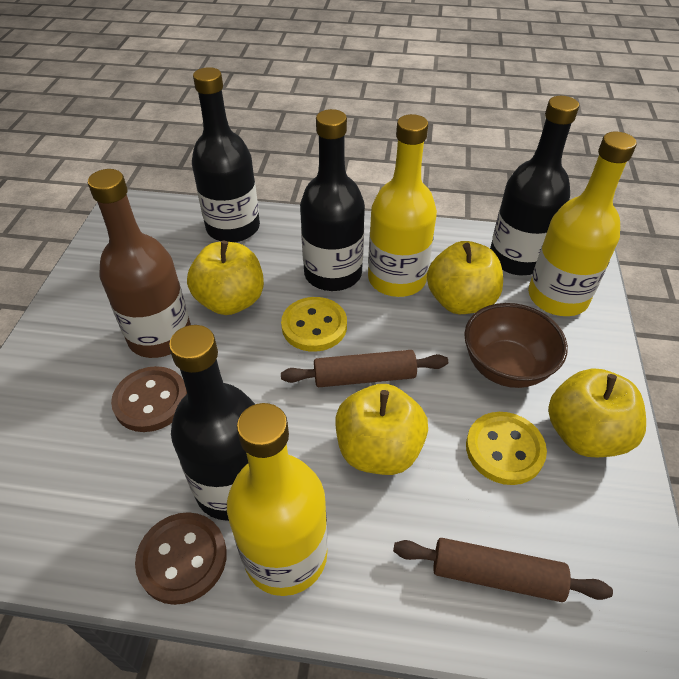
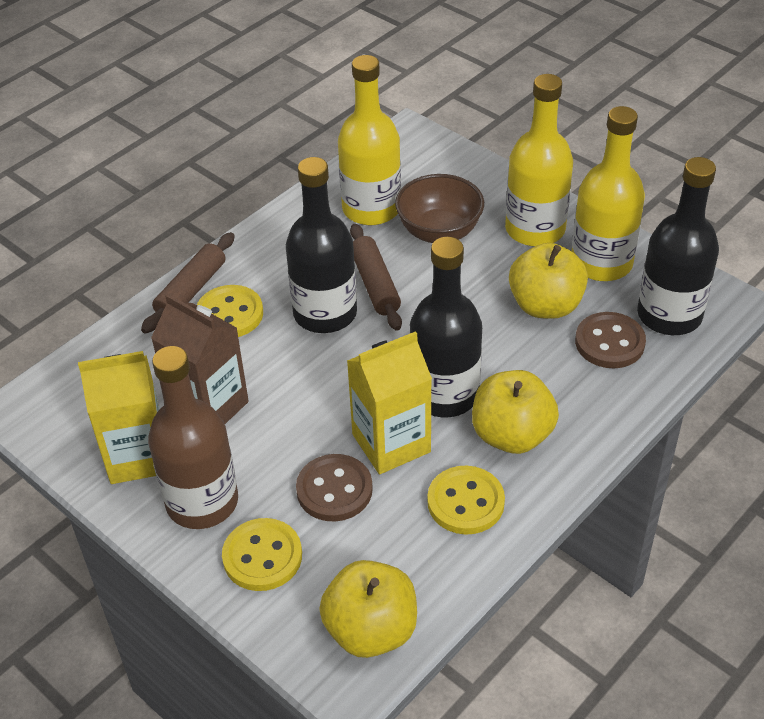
black bottle: [169,325,255,521] [192,67,260,242] [300,109,365,291] [490,96,579,275] = 4 -> [286,157,357,333] [410,237,482,418] [637,157,719,335] = 3
brown carton: none = 0 -> [151,294,249,424] = 1
yellow apple: [187,241,264,315] [336,384,428,475] [427,241,503,314] [548,369,646,457] = 4 -> [319,560,417,658] [472,370,559,454] [509,243,588,319] = 3
yellow button: [281,297,347,352] [466,412,547,485] = 2 -> [197,285,263,337] [222,518,302,591] [427,466,505,535] = 3
yellow carton: none = 0 -> [78,351,160,484] [347,331,432,474] = 2

